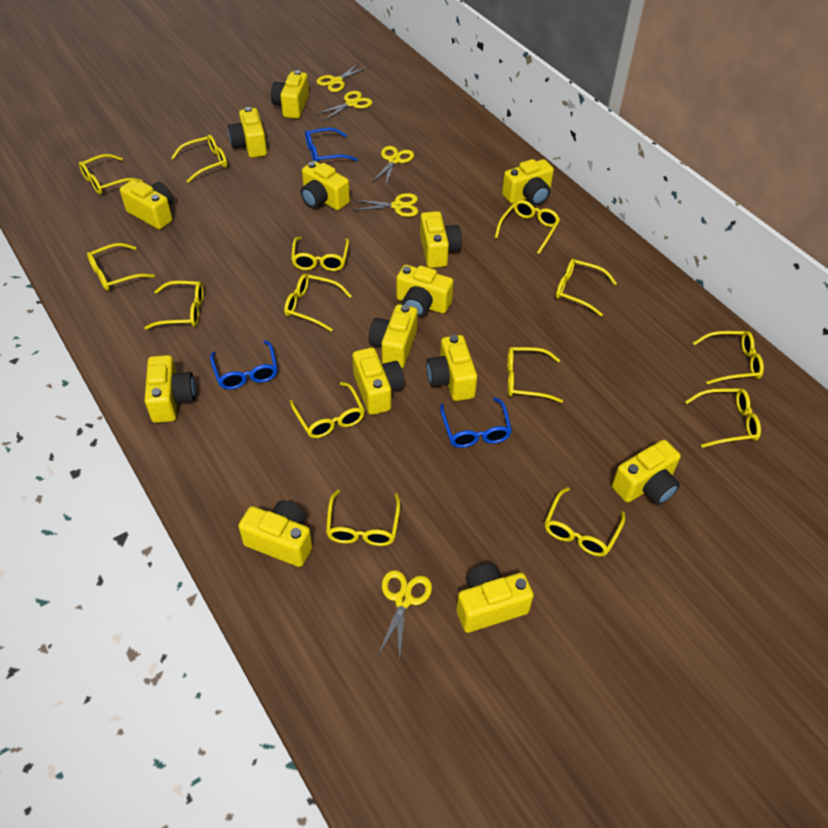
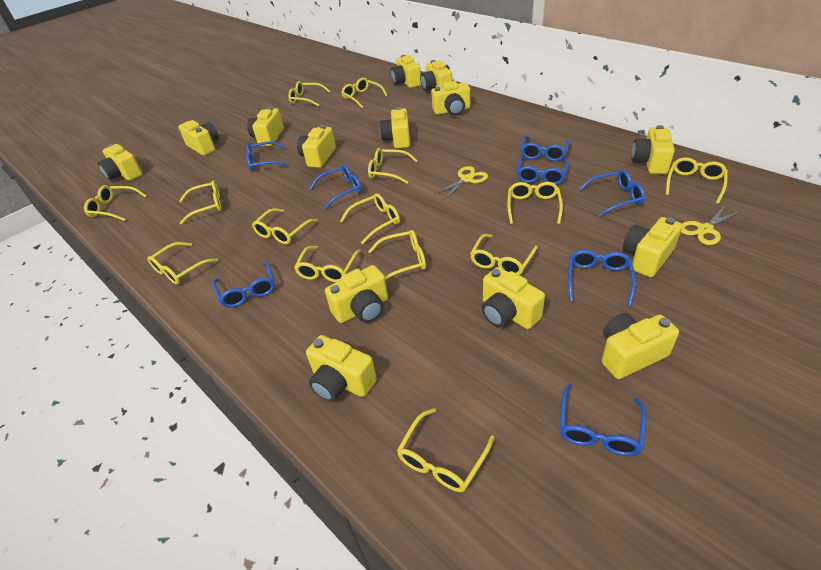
blue glasses: [210,340,278,390] [305,128,358,162] [440,397,512,448] = 3 -> [212,261,275,308] [246,141,288,171] [309,164,362,209] [517,157,569,185] [521,136,571,161] [560,384,646,456] [568,250,636,307] [578,170,645,216] = 8
yellow scissors: [316,63,368,92] [316,91,372,121] [353,193,418,217] [372,146,414,185] [378,570,432,662] = 5 -> [434,166,488,200] [681,206,741,245] = 2

